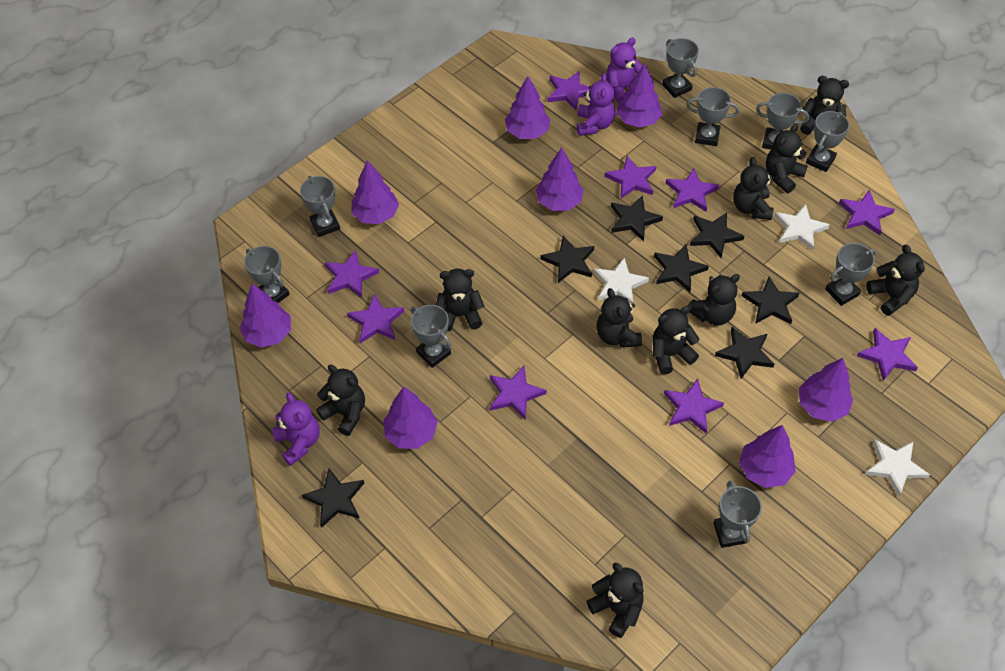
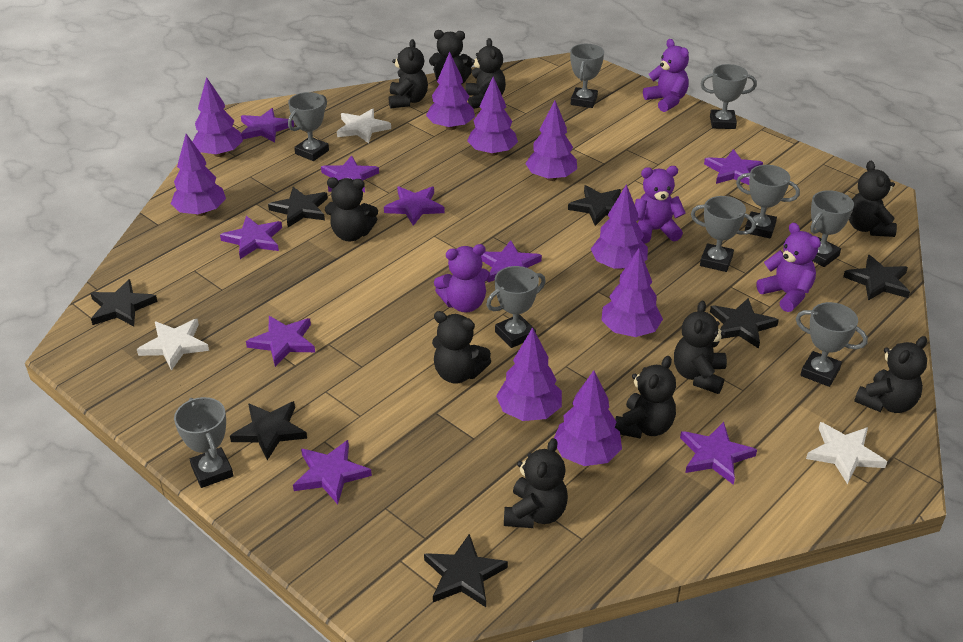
purple teddy bear: [272,392,320,466] [577,73,615,136] [606,38,643,104] = 3 -> [434,244,490,313] [635,166,686,244] [643,39,689,112] [756,223,821,312] = 4
purple tree: [240,284,291,348] [351,161,399,224] [383,387,438,449] [505,76,550,139] [536,147,584,211] [617,64,662,128] [739,425,796,488] [799,358,853,422] = 8 -> [171,134,226,216] [193,77,243,157] [426,52,475,130] [467,76,518,156] [496,327,562,421] [525,100,577,181] [554,370,622,466] [591,184,648,270] [601,249,663,337] = 9

